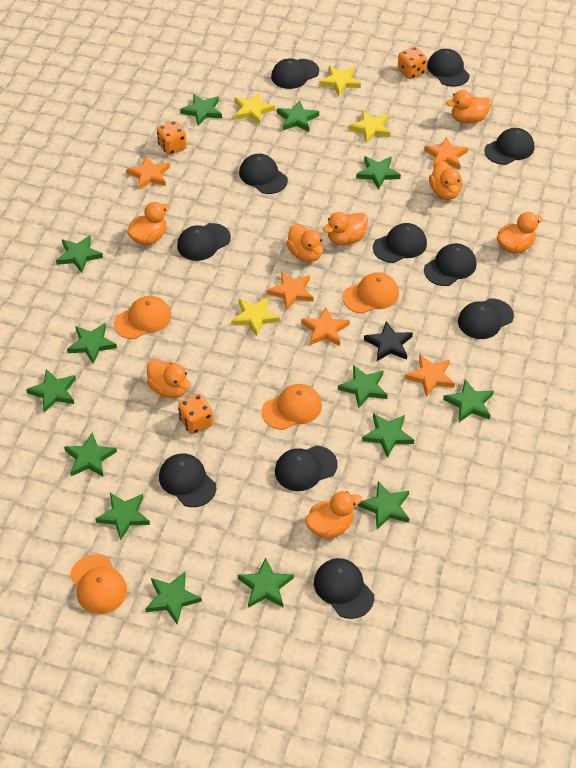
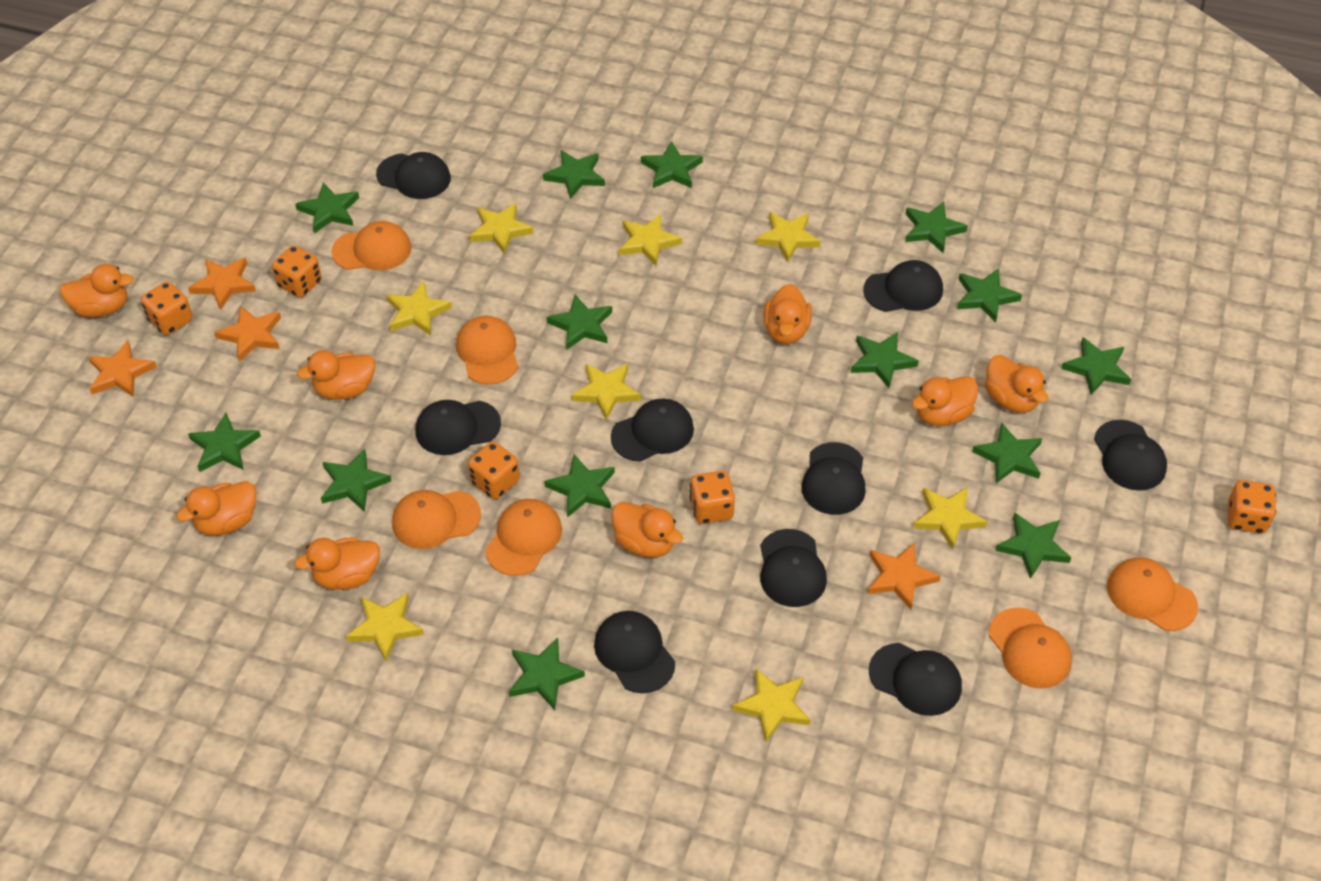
black cap: [159,453,216,507] [177,223,231,261] [239,154,288,194] [271,58,319,89] [275,445,338,491] [314,558,374,619] [373,223,427,263] [424,243,477,286] [427,49,470,87] [458,298,514,339] [485,128,534,165] = 11 -> [376,152,451,199] [416,400,501,455] [594,611,675,693] [611,398,694,462] [760,529,827,607] [801,442,866,515] [863,260,943,312] [869,643,962,716] [1094,420,1167,491] = 9
black star: [364,321,413,361] = 1 -> none = 0
orange cap: [70,554,127,614] [114,296,171,339] [262,384,322,430] [343,272,399,314] = 4 -> [331,221,411,270] [392,490,481,549] [456,316,518,385] [485,499,562,576] [989,608,1072,689] [1107,558,1198,631] = 6
orange dice: [157,121,187,155] [178,394,213,434] [398,47,427,79] = 3 -> [141,282,193,335] [272,245,322,298] [468,442,520,499] [689,471,735,524] [1228,480,1276,534] = 5
orange star: [126,156,170,190] [267,271,314,311] [301,307,350,346] [405,354,455,397] [424,137,468,170] = 5 -> [88,341,157,397] [188,257,256,310] [214,305,281,362] [867,542,941,610] = 4
yellow star: [231,297,280,336] [234,92,275,124] [319,66,361,96] [349,110,391,143] = 4 -> [346,593,424,661] [386,281,452,336] [469,203,534,254] [572,363,641,421] [619,214,682,266] [732,669,811,742] [756,212,821,263] [913,487,987,550] = 8

